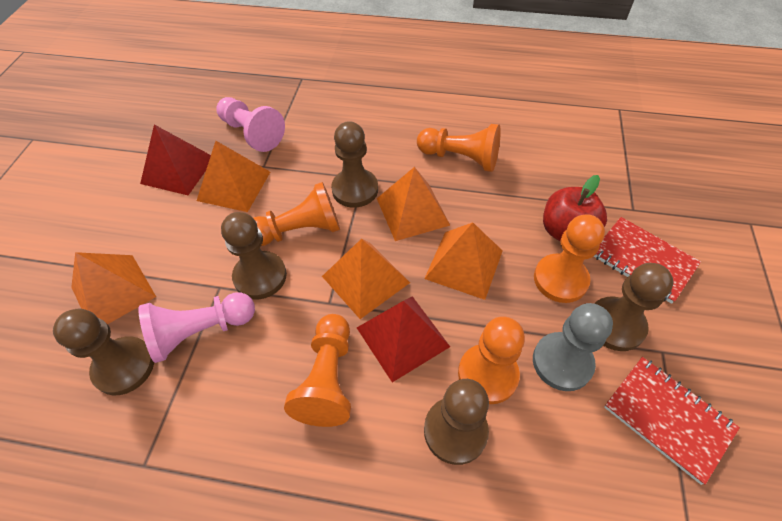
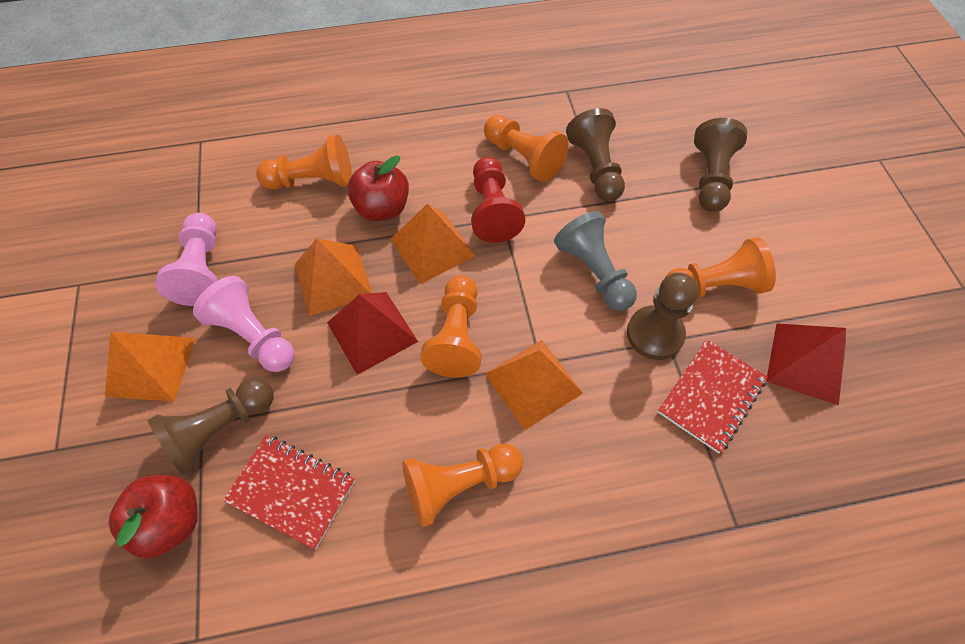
brown pawn: [53,309,154,395] [221,212,287,299] [331,121,378,208] [424,379,489,465] [594,263,674,351] = 5 -> [148,378,274,475] [566,108,625,201] [627,272,698,360] [694,118,747,212] = 4
orange pyramid: [71,252,156,324] [197,141,270,212] [322,239,410,319] [377,167,450,241] [424,222,503,300] = 5 -> [105,332,195,402] [295,238,372,316] [391,204,475,284] [485,340,583,430] = 4
red apple: [543,175,607,241] = 1 -> [108,475,198,559] [347,155,409,221] = 2
red pawn: none = 0 -> [471,157,525,243] = 1

